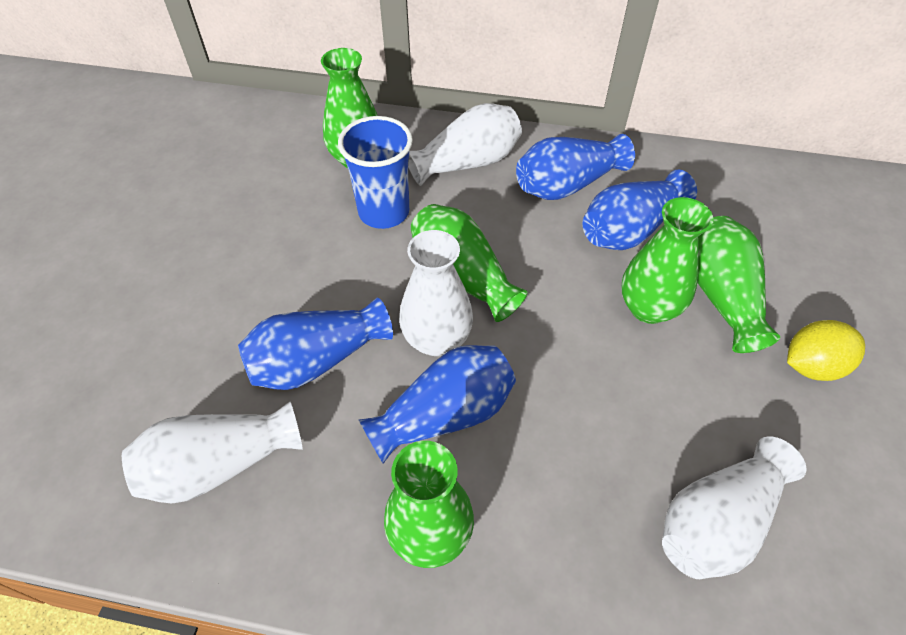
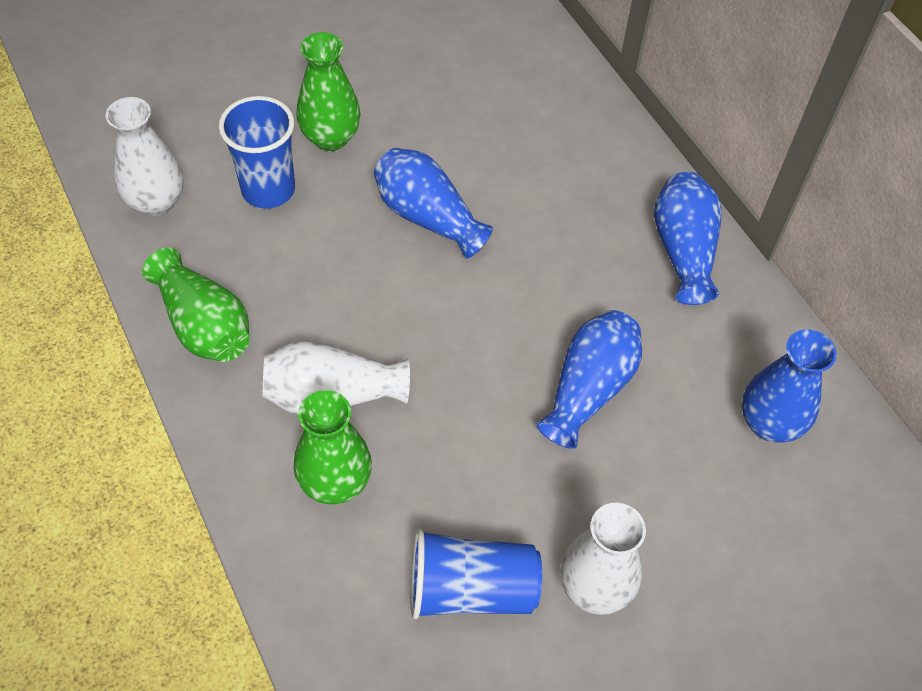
blue cup: [338,116,413,229] = 1 -> [219,96,295,209] [411,529,542,619] = 2
green vase: [321,48,378,168] [384,441,474,568] [411,204,527,322] [621,197,714,324] [697,216,780,353] = 5 -> [142,248,249,362] [294,390,372,504] [297,32,361,151] = 3
white vase: [122,402,303,504] [399,230,473,356] [408,103,522,186] [662,436,807,579] = 4 -> [105,97,183,216] [263,341,410,414] [560,503,646,615] = 3
yellow lemon: [787,320,865,381] = 1 -> none = 0

